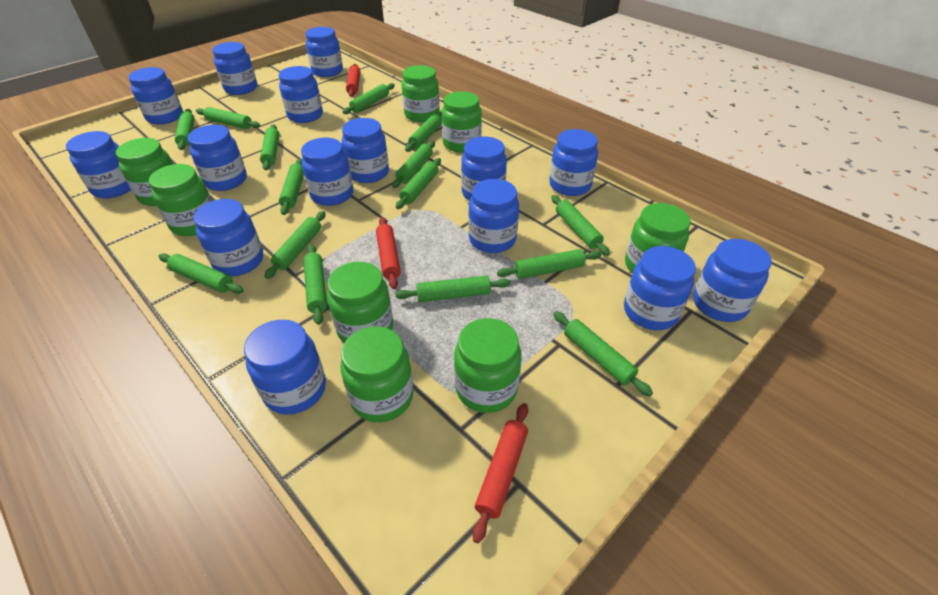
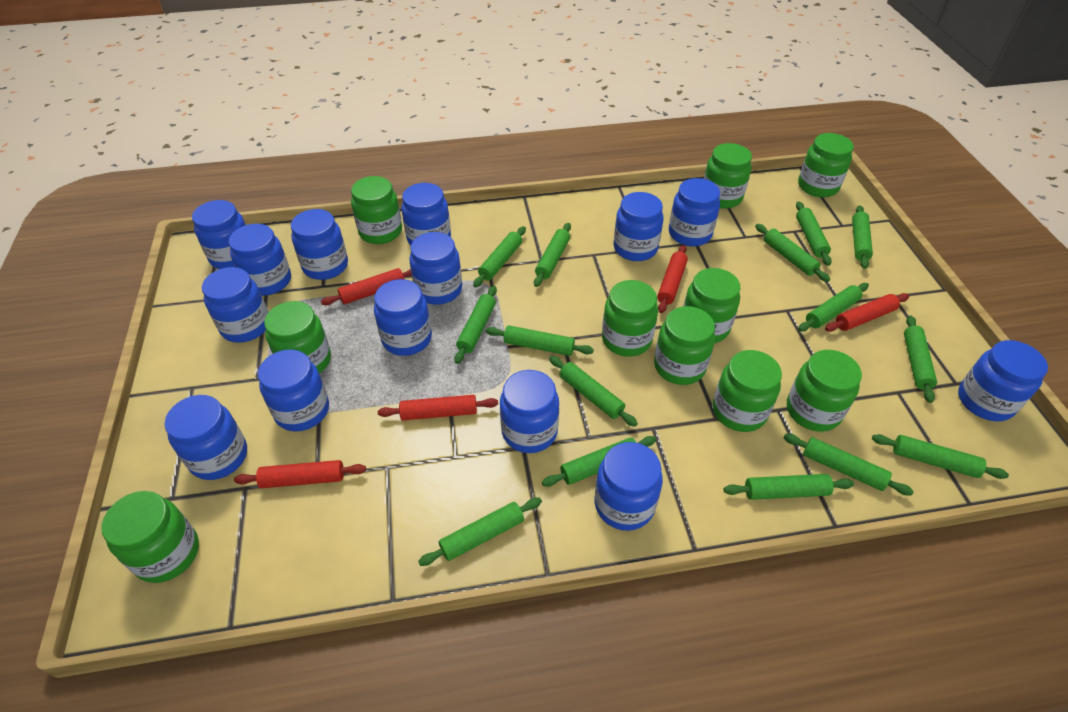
blue jar: [66,131,131,198] [128,67,183,124] [188,125,247,191] [194,199,263,276] [213,42,257,95] [244,320,326,415] [279,66,323,123] [301,138,353,206] [306,27,343,77] [342,118,389,183] [461,136,507,201] [468,179,519,253] [549,129,598,196] [624,246,696,330] [693,239,772,322] = 15 -> [164,395,247,480] [192,200,246,269] [202,267,268,343] [229,224,291,296] [258,349,329,431] [291,209,348,280] [374,279,432,356] [401,183,451,246] [409,232,462,305] [500,370,559,453] [594,442,663,531] [613,192,664,261] [669,178,720,246] [958,340,1048,421] = 14
green jar: [116,138,173,206] [149,164,212,236] [327,262,393,343] [341,327,413,422] [402,65,440,122] [442,91,482,153] [454,318,522,413] [625,203,691,273] = 8 -> [102,491,199,583] [264,301,331,373] [351,176,402,244] [602,280,658,357] [654,306,715,385] [684,268,740,343] [704,143,752,209] [713,350,782,432] [787,350,862,432] [798,133,854,197] = 10
red rolling pin: [346,64,361,97] [376,217,401,289] [473,403,528,543] = 3 -> [234,460,366,488] [321,268,412,305] [378,395,498,420] [657,245,688,313] [825,293,909,332] = 5

